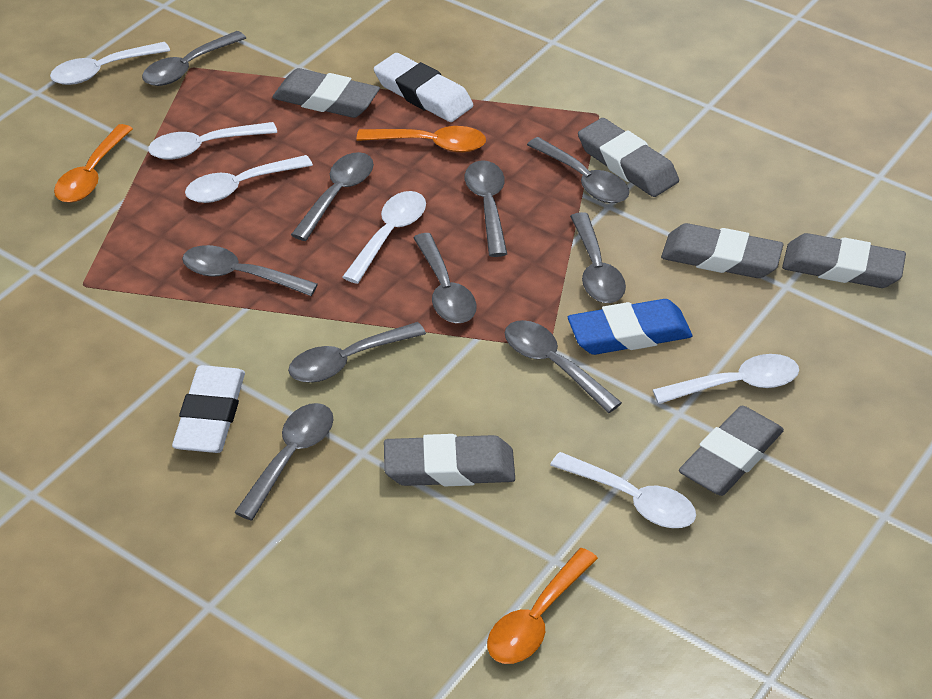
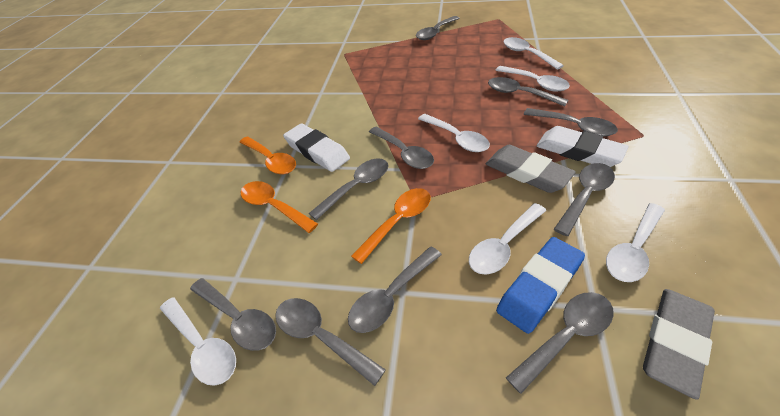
grey eraser: [272,68,380,118] [384,434,515,486] [578,118,679,197] [661,223,784,278] [679,406,784,496] [782,233,906,288] = 6 -> [486,145,576,193] [643,289,715,400] = 2

